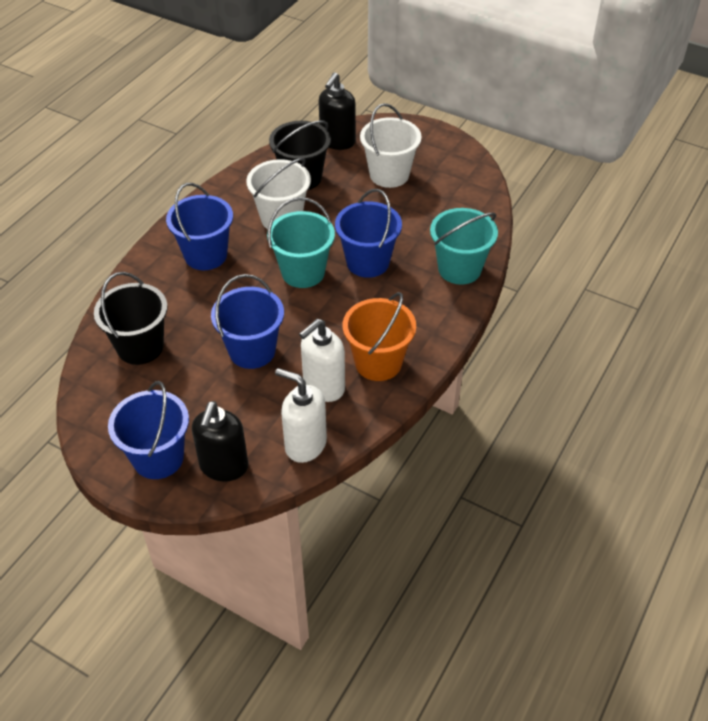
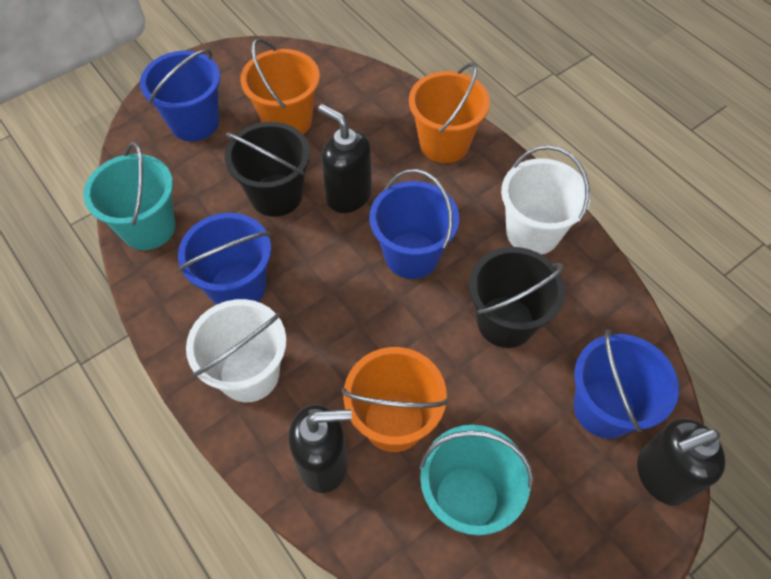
black soap dispenser: [192,401,248,482] [319,72,356,150] = 2 -> [289,404,352,493] [318,104,372,213] [637,418,726,506] = 3
orange bucket: [343,292,416,381] = 1 -> [240,38,320,134] [342,347,449,452] [409,62,490,163] = 3
white soap dispenser: [275,368,327,463] [299,319,345,402] = 2 -> none = 0

